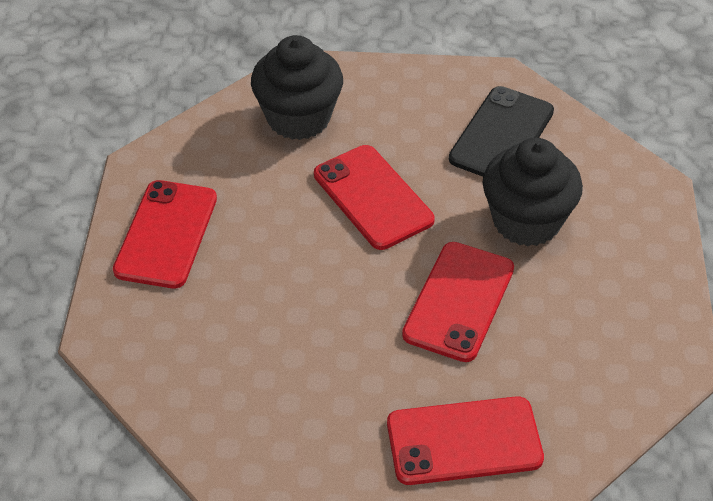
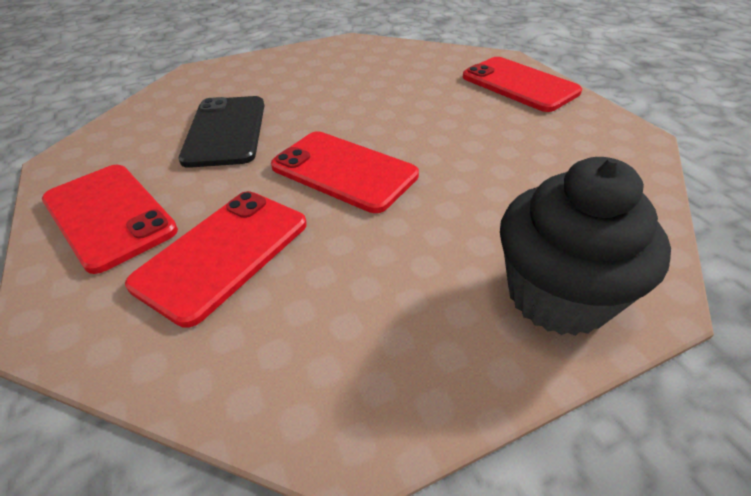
black cupcake: [251,35,343,140] [482,138,583,246] = 2 -> [500,157,671,336] = 1

